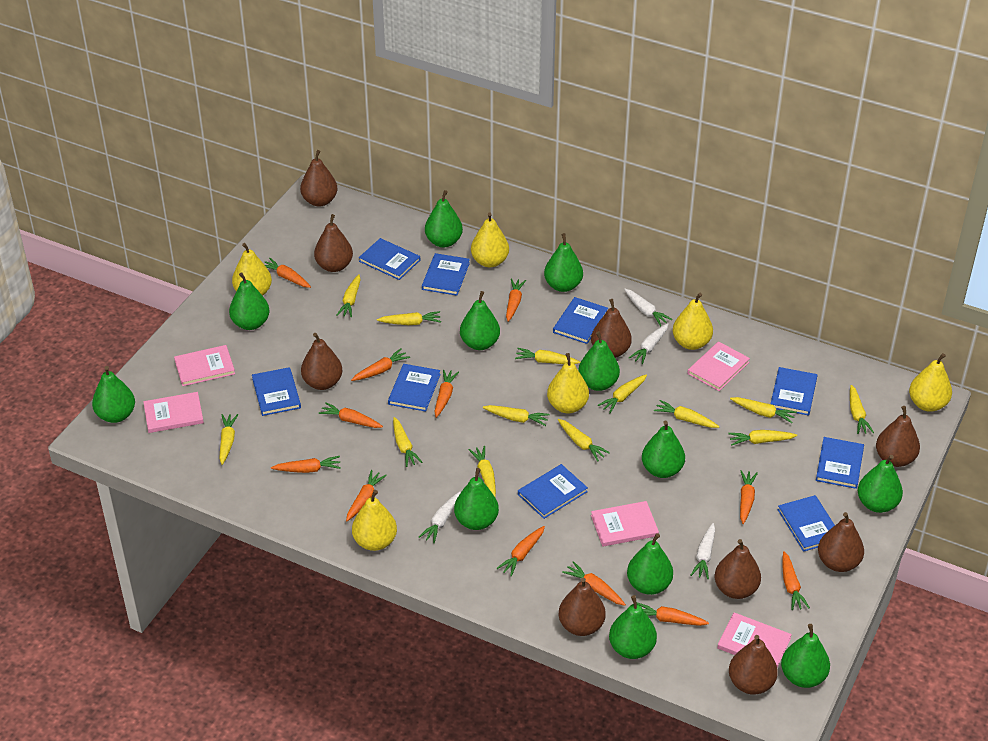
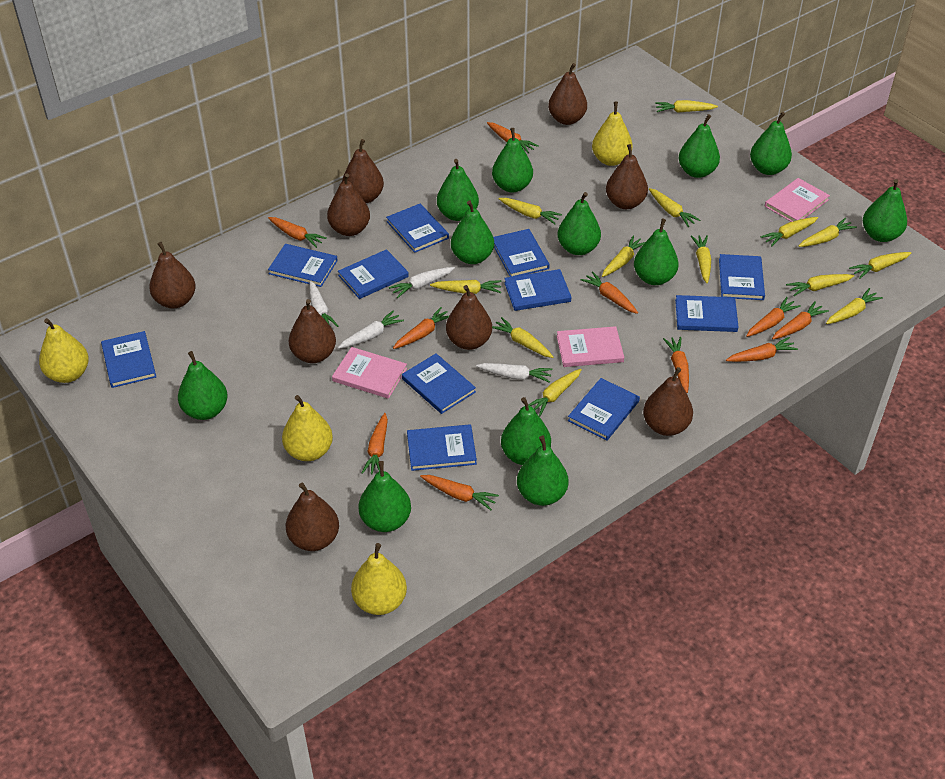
blue book: [252,367,301,416] [359,238,420,280] [388,364,441,412] [422,253,470,296] [518,464,588,519] [553,297,608,344] [771,367,818,416] [778,495,835,552] [816,437,864,489] = 9 -> [101,331,156,388] [268,244,338,287] [338,249,409,299] [386,204,449,253] [402,353,476,414] [407,424,477,471] [493,229,550,277] [504,269,571,311] [568,378,640,441] [675,295,738,332] [719,254,765,300] = 11
orange carrot: [265,258,311,288] [271,456,341,473] [319,402,383,428] [346,470,387,521] [351,348,410,381] [434,369,459,418] [496,526,545,577] [506,278,526,322] [562,561,626,606] [637,603,709,626] [740,470,758,524] [783,551,810,610] = 12 -> [268,217,327,248] [362,413,388,474] [393,307,449,349] [420,475,499,510] [487,122,539,153] [580,271,638,314] [663,337,689,393] [726,337,798,362] [746,297,801,337] [772,301,829,339] = 10
pink book: [143,392,204,433] [174,345,235,386] [591,501,659,547] [688,341,750,391] [717,612,792,667] = 5 -> [332,347,407,399] [557,326,624,367] [765,178,830,222] = 3
yellow pear: [232,243,272,296] [352,490,397,551] [471,212,509,267] [547,353,589,414] [673,293,713,350] [909,353,952,412] = 6 -> [39,318,89,383] [282,395,333,461] [351,543,407,615] [592,102,633,166] = 4

